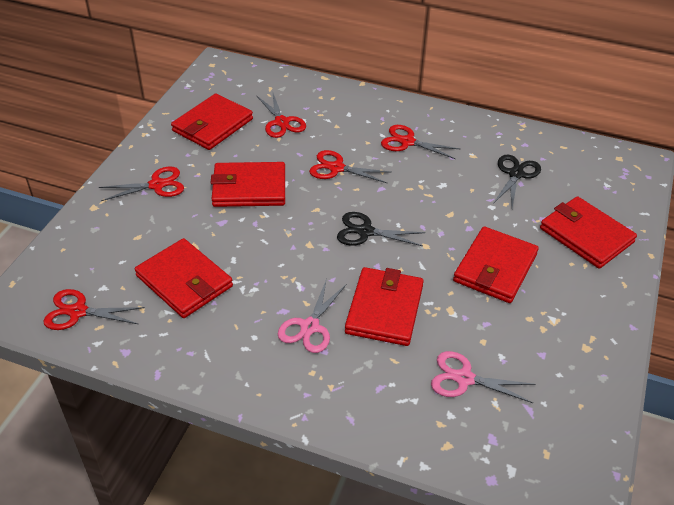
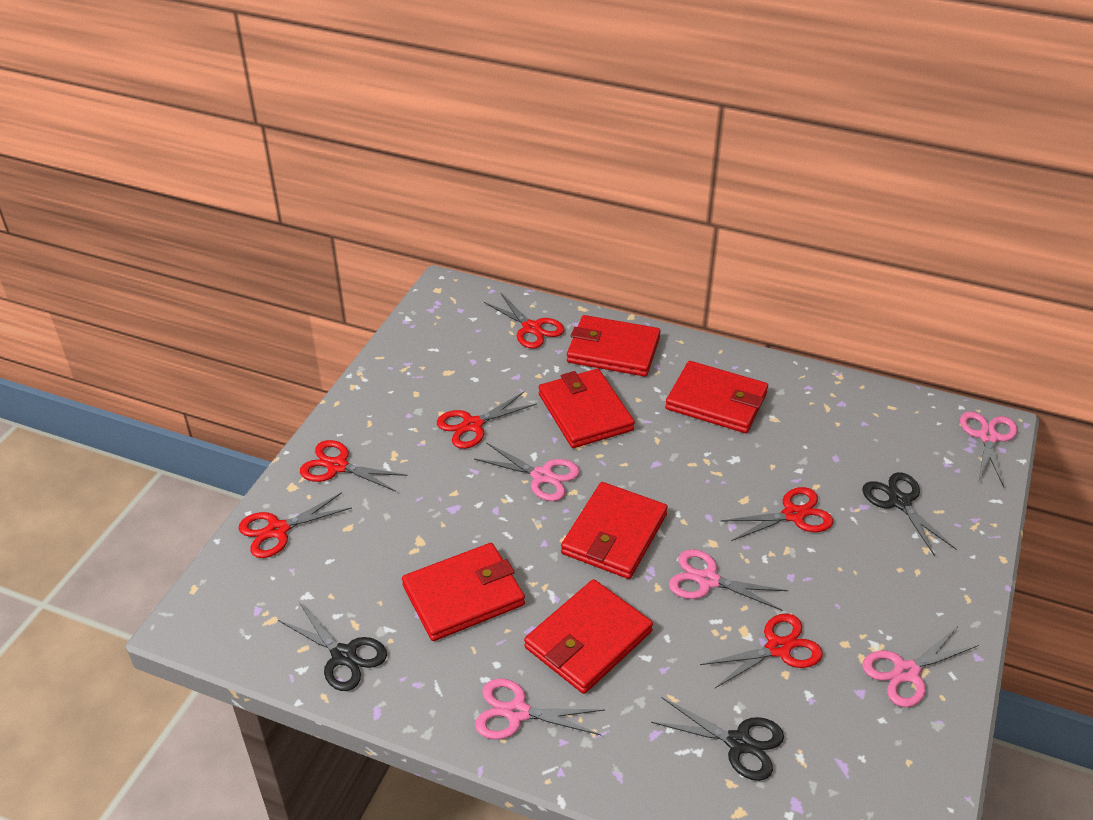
black scissors: [337,212,425,246] [493,155,541,208] = 2 -> [278,602,387,691] [651,698,784,781] [862,472,956,557] = 3
pink scissors: [278,279,347,353] [431,351,535,403] = 2 -> [474,442,580,501] [475,678,605,740] [669,549,788,611] [862,626,979,707] [960,411,1017,487] = 5
red scissors: [43,289,145,330] [99,167,184,201] [256,93,306,138] [309,150,390,183] [381,125,460,159] = 5 -> [238,492,352,558] [300,440,407,492] [437,392,537,449] [484,292,564,349] [700,613,823,688] [721,487,833,541] = 6

